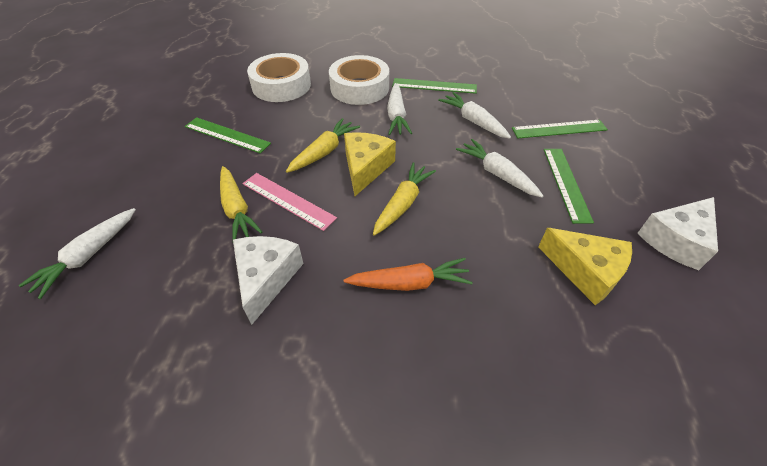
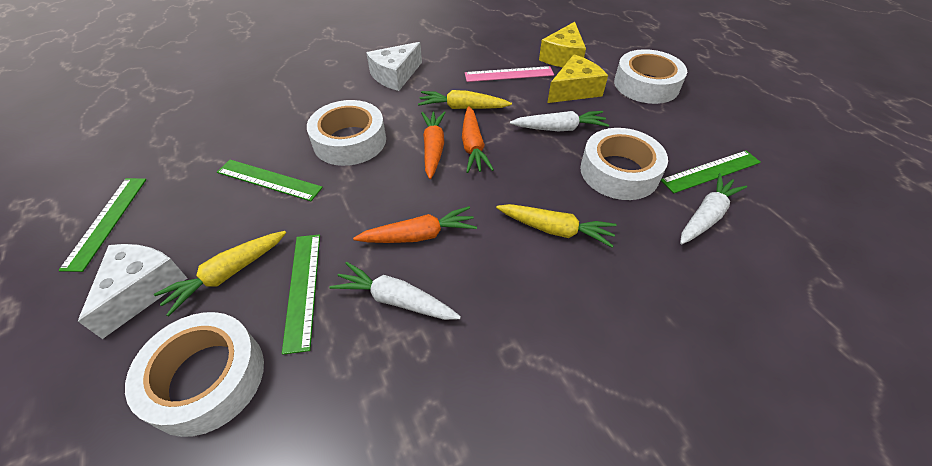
orange carrot: [344,258,473,291] = 1 -> [353,206,477,243] [421,111,446,179] [462,106,494,173] = 3
white carrot: [19,208,136,299] [387,83,412,135] [438,92,511,139] [456,139,543,198] = 4 -> [329,262,461,320] [510,111,609,131] [680,173,747,244] = 3
white tape: [247,53,311,102] [329,55,389,105] = 2 -> [125,312,264,437] [307,100,386,166] [580,128,668,200] [614,49,687,104] = 4

